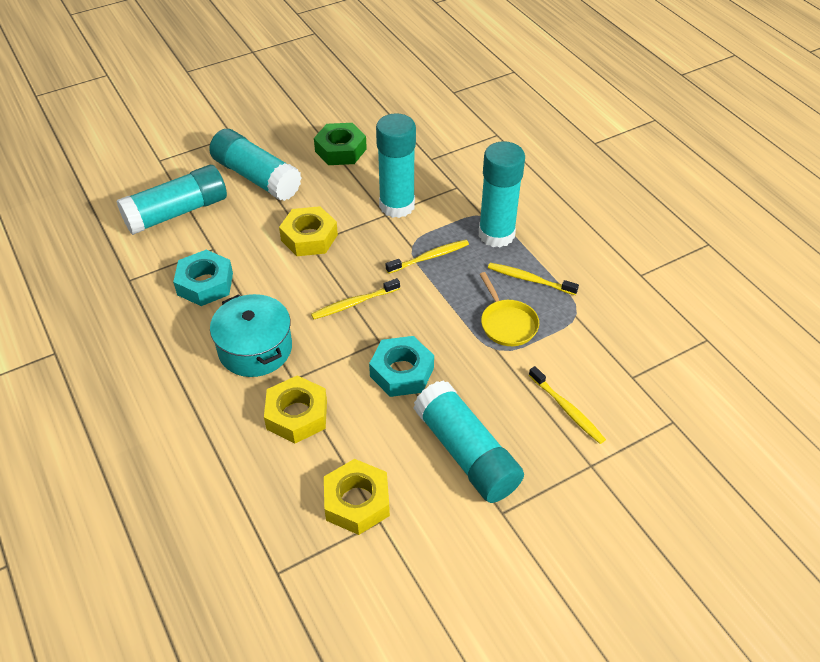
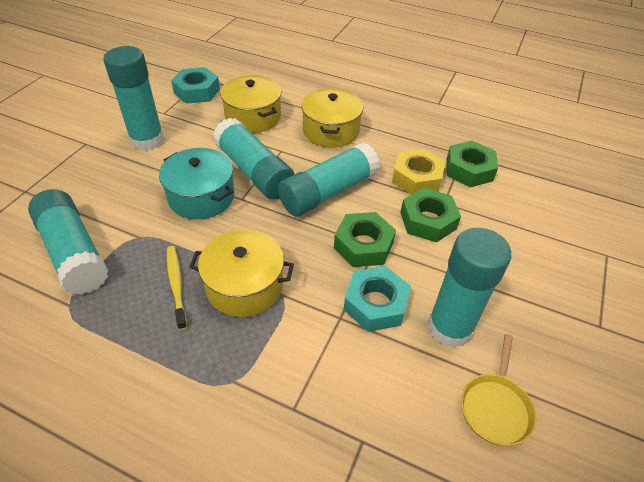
green nut: [314,123,367,165] = 1 -> [334,212,396,267] [400,188,461,243] [446,141,498,187] = 3
yellow nut: [264,375,327,443] [279,206,338,256] [324,459,390,535] = 3 -> [392,149,446,195] = 1
yellow pot: none = 0 -> [189,229,294,317] [220,75,282,133] [301,88,363,147] = 3
yellow toothbrush: [311,278,400,319] [386,240,469,274] [488,263,579,295] [529,366,606,444] = 4 -> [167,246,187,330] = 1

